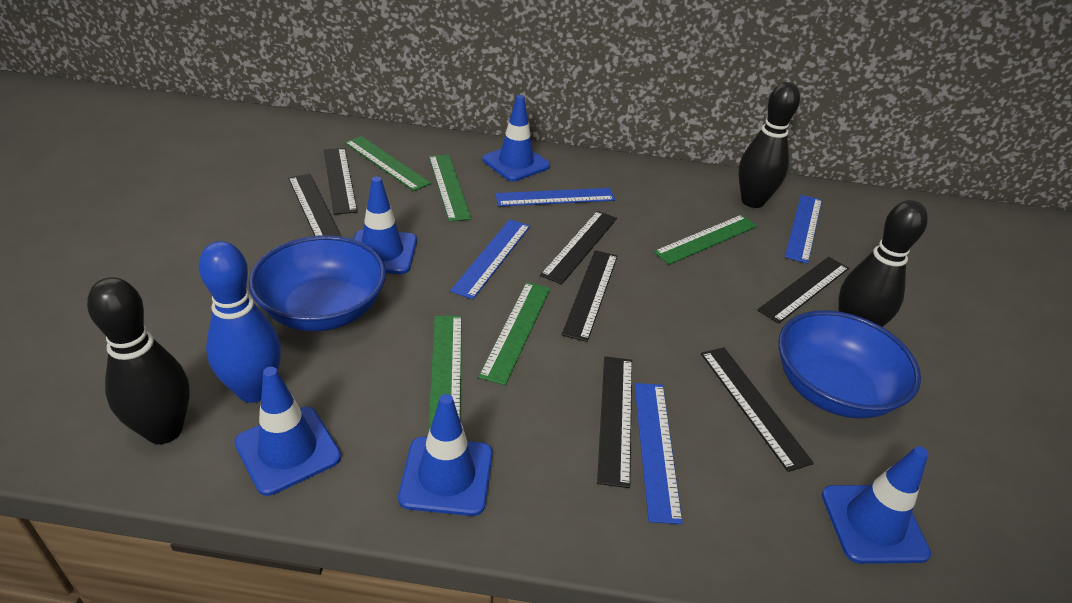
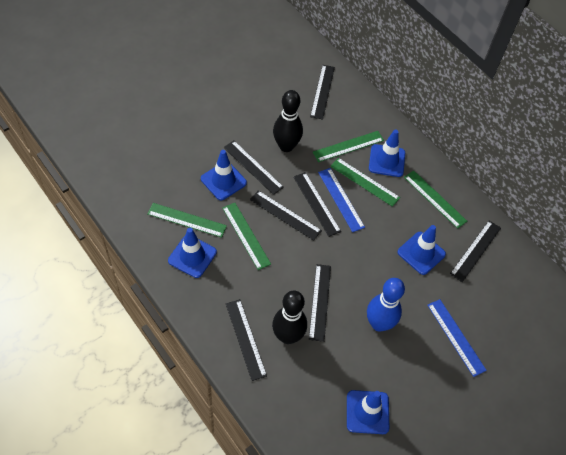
black bowling pin: [87,277,190,444] [738,82,800,208] [838,200,928,327] = 3 -> [272,291,307,344] [273,90,303,152] = 2
blue bowl: [249,235,386,331] [778,310,921,419] = 2 -> none = 0
blue ruler: [450,219,530,299] [495,188,615,206] [634,383,683,524] [785,195,822,264] = 4 -> [318,168,365,232] [427,299,487,377] = 2

